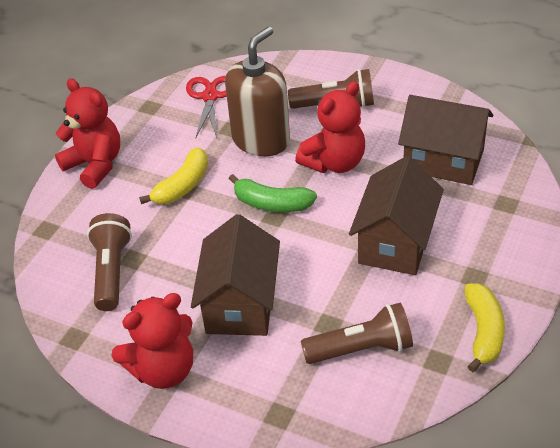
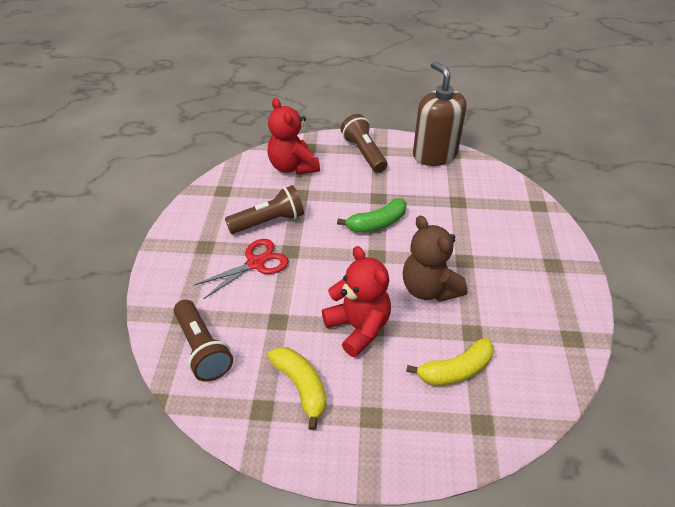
brown house: [191,214,280,336] [349,156,444,275] [398,95,493,185] = 3 -> none = 0
brown teddy bear: none = 0 -> [403,215,468,302] = 1
red teddy bear: [55,78,120,189] [111,293,193,389] [295,81,365,173] = 3 -> [268,98,320,175] [322,246,391,358] = 2

